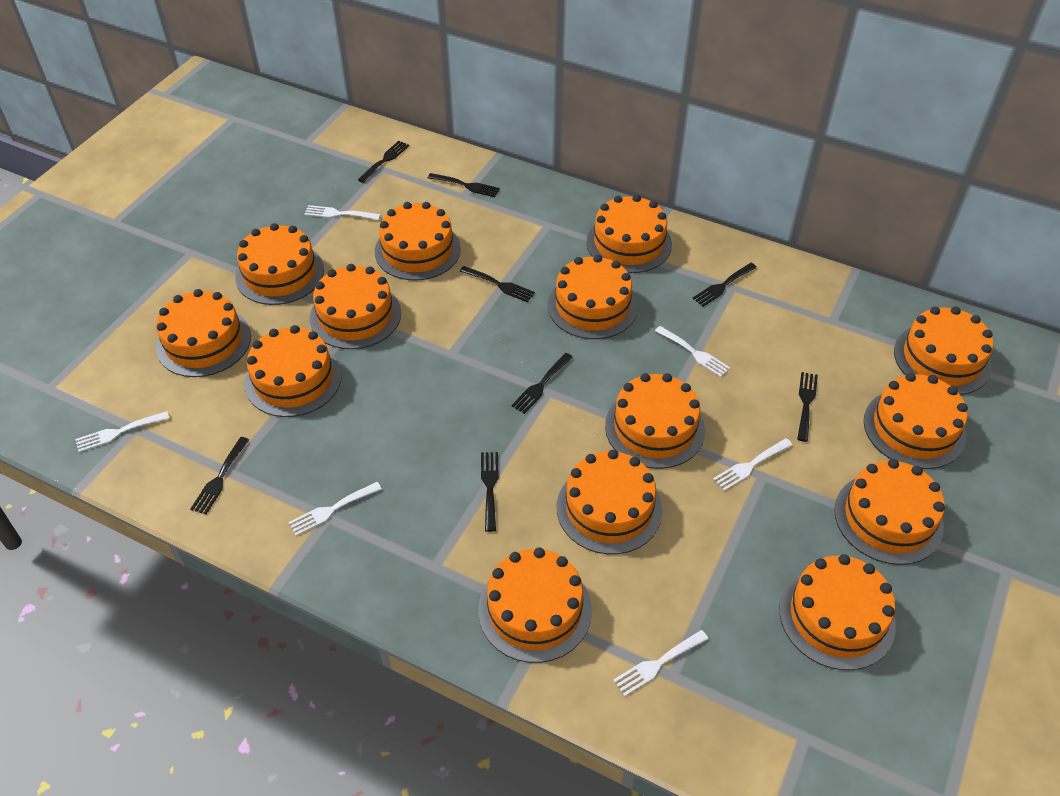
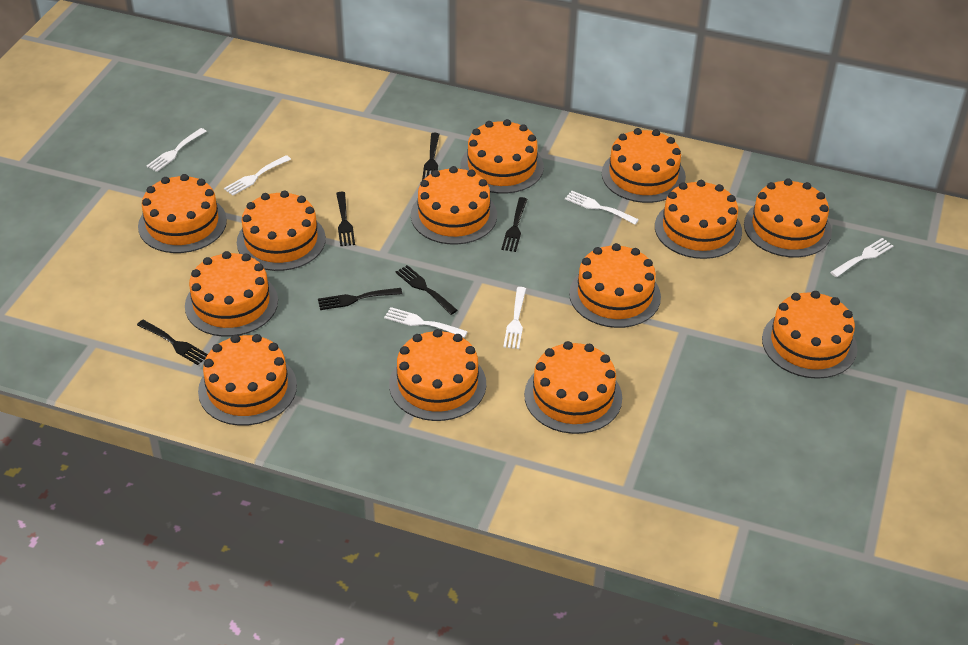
black fork: [190,437,249,514] [358,141,409,183] [428,173,500,197] [460,266,535,302] [481,452,499,532] [511,353,573,414] [692,263,757,307] [797,372,818,442] = 8 -> [137,320,208,365] [318,288,402,310] [336,192,355,246] [395,265,457,315] [422,133,439,180] [501,197,527,252] = 6
orange cake: [156,289,251,377] [235,223,324,305] [245,325,342,417] [310,264,401,349] [375,202,461,281] [478,547,592,663] [548,255,638,339] [557,450,663,554] [586,195,672,273] [605,373,705,469] [779,554,896,670] [834,459,945,565] [864,373,968,469] [894,307,993,395] = 14 -> [138,174,227,253] [185,251,278,337] [198,334,297,426] [237,190,326,271] [389,329,486,421] [411,166,497,245] [460,119,544,194] [524,341,622,434] [569,243,661,328] [602,128,686,203] [655,180,742,259] [744,178,832,257] [762,291,857,379] = 13

